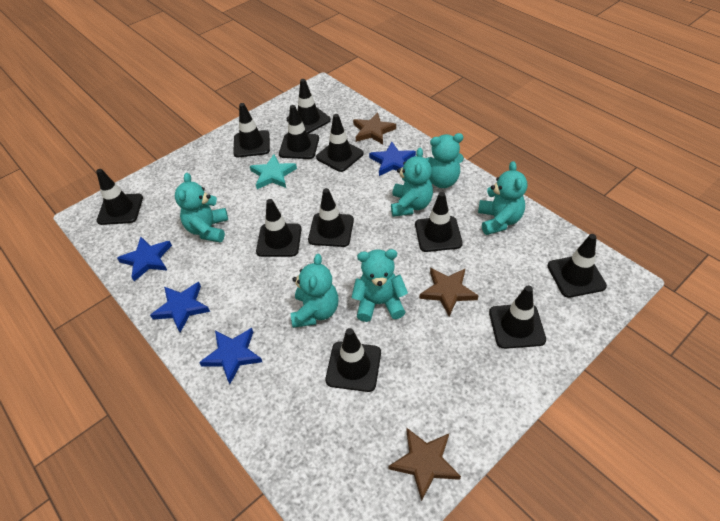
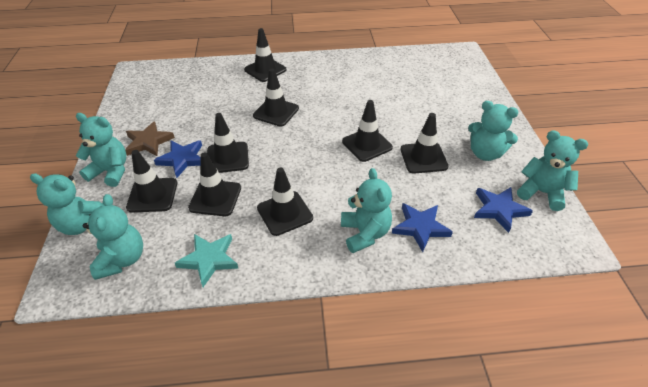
black traffic cone: [96,169,143,225] [233,103,270,157] [256,199,302,257] [279,105,319,159] [287,79,331,134] [308,188,354,247] [316,114,364,172] [325,328,381,392] [415,192,463,252] [489,286,546,349] [548,234,607,298] = 11 -> [126,150,177,213] [188,152,241,216] [207,113,249,173] [244,28,286,82] [253,69,299,127] [257,168,313,236] [342,100,393,162] [401,113,448,174] = 8
blue star: [117,237,172,282] [150,282,210,333] [199,328,262,384] [369,142,416,176] = 4 -> [154,140,202,178] [392,203,453,252] [474,187,533,233] = 3
brown star: [353,112,396,144] [388,428,461,501] [419,268,478,316] = 3 -> [125,121,175,156] = 1

